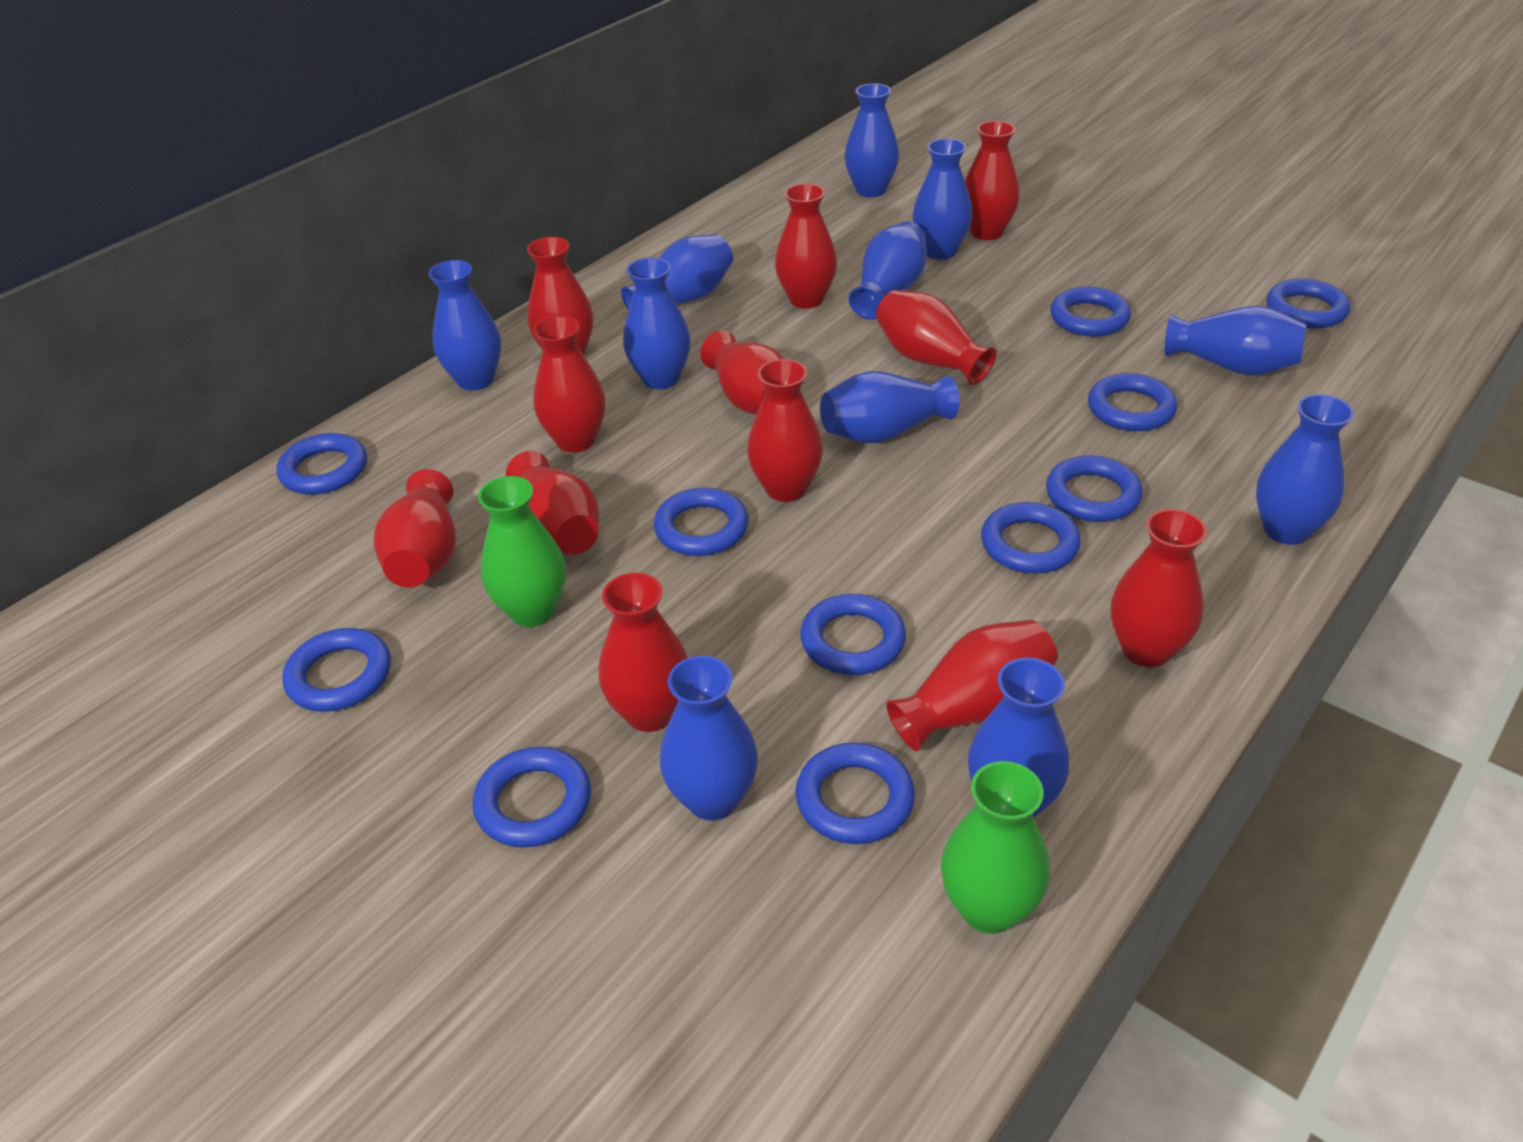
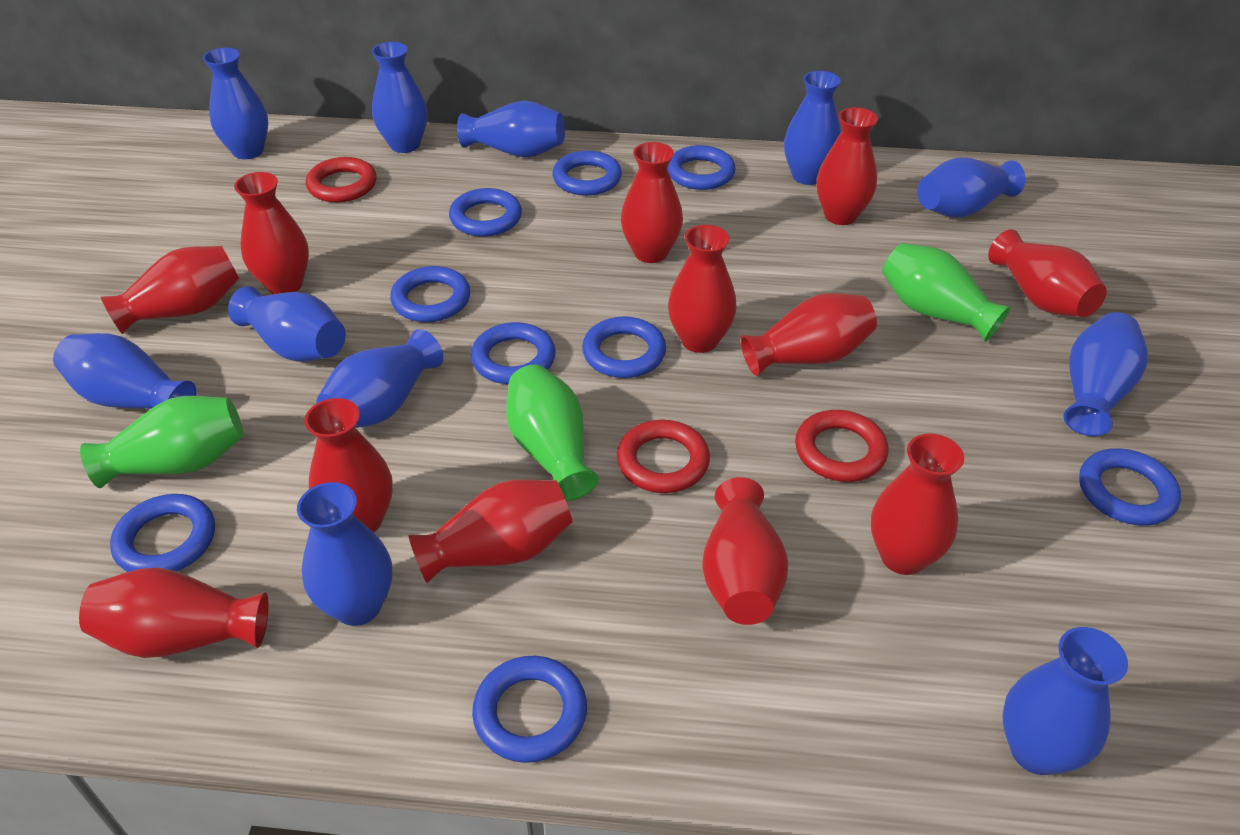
blue ring: [276,433,367,495] [282,628,391,712] [473,747,591,848] [654,487,749,556] [795,743,915,844] [800,594,906,675] [981,502,1081,574] [1046,455,1143,522] [1050,287,1131,336] [1088,373,1177,431] [1267,279,1351,328] = 11 -> [110,494,215,572] [390,266,470,322] [449,188,522,237] [471,322,556,384] [472,656,587,763] [552,151,622,196] [582,316,666,378] [667,145,736,190] [1079,448,1181,526] = 9
green vase: [478,476,566,627] [941,761,1050,934] = 2 -> [80,396,243,488] [506,364,599,501] [882,243,1011,342] = 3
red ring: none = 0 -> [305,157,377,202] [617,420,710,493] [795,410,889,482] = 3

